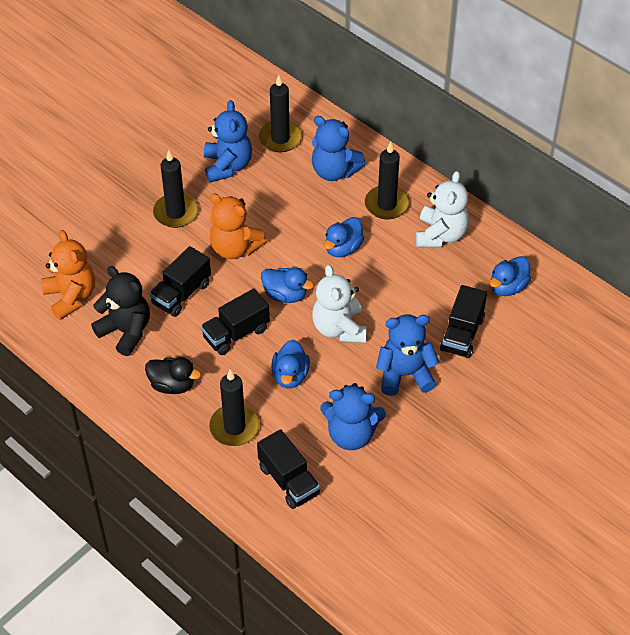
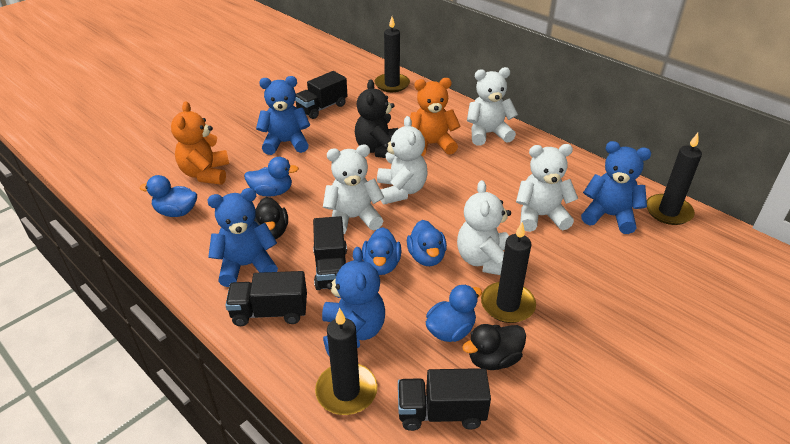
black duck: [145,357,201,394] = 1 -> [254,197,288,239] [463,324,526,370] = 2
blue duck: [261,267,314,303] [271,340,310,388] [324,217,364,257] [490,256,531,296] = 4 -> [140,175,197,217] [244,157,299,197] [362,227,401,275] [407,220,447,266] [426,285,482,342] = 5
white teddy bear: [312,265,367,343] [416,171,469,248] = 2 -> [323,145,384,234] [377,116,427,204] [457,180,511,275] [467,67,518,146] [516,144,578,232] = 5

